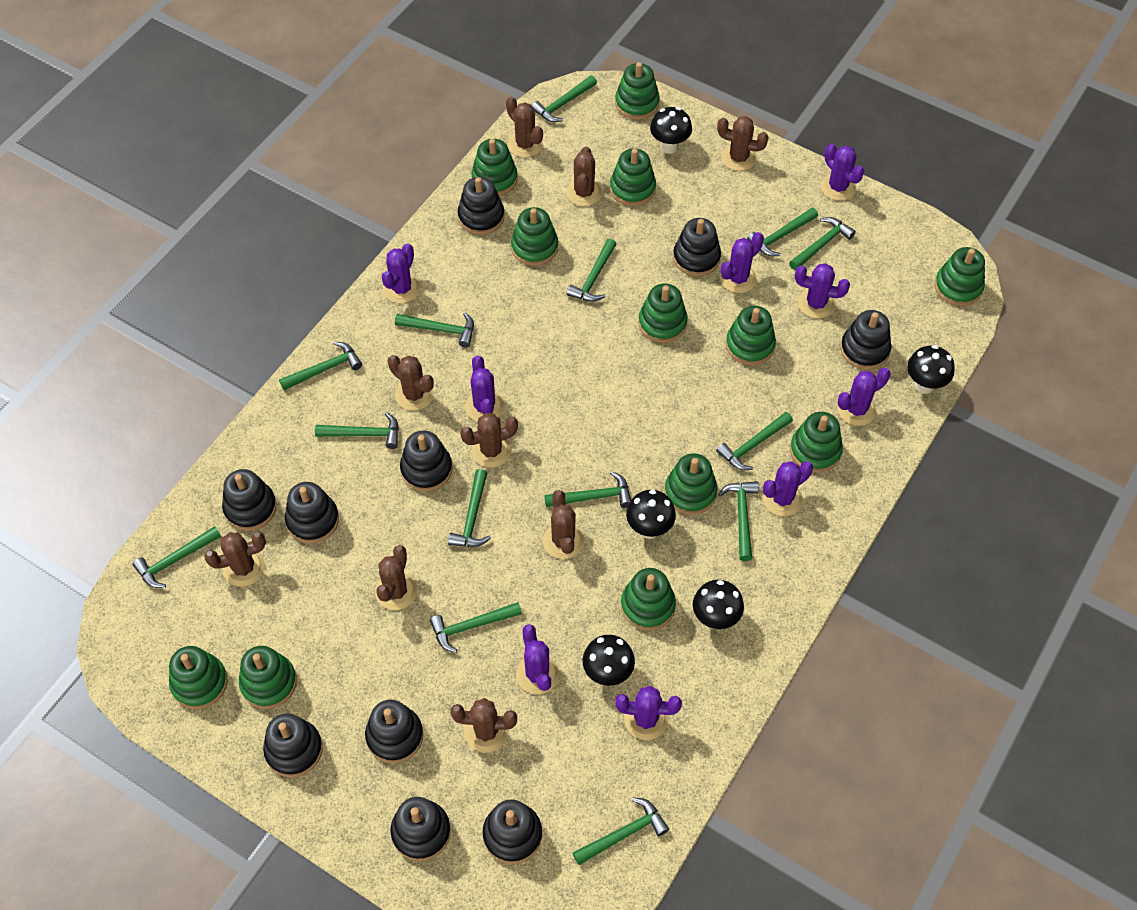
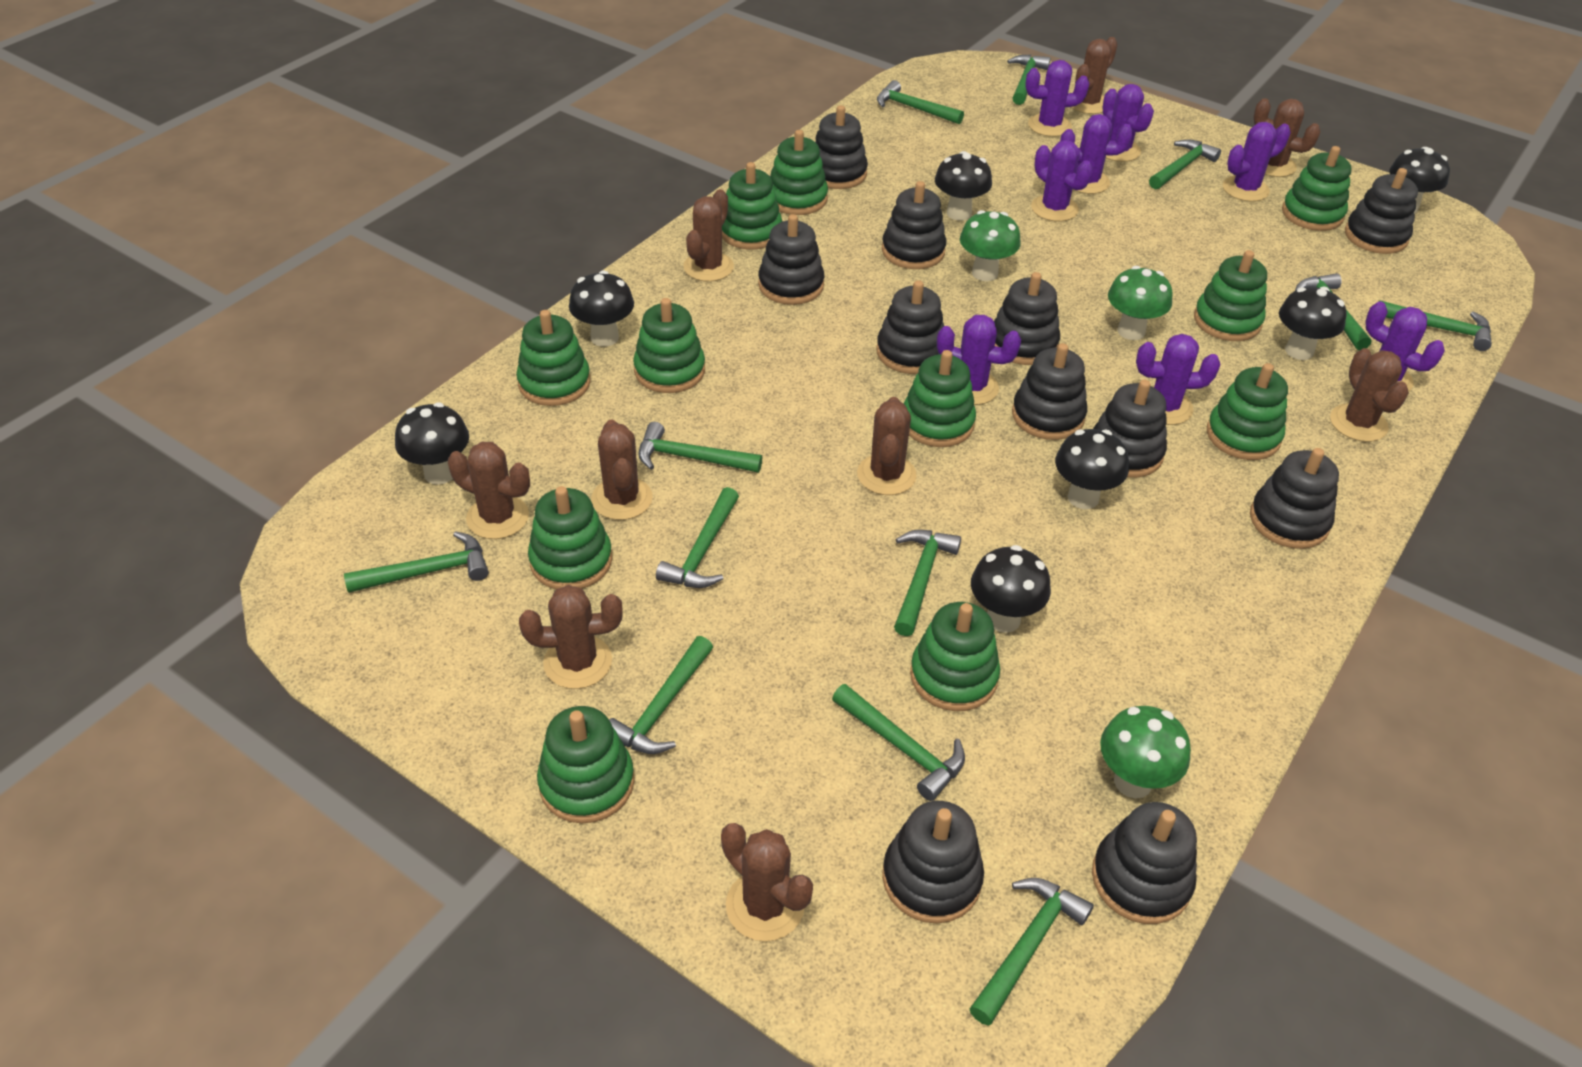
black mushroom: [583,635,635,686] [626,490,676,539] [650,107,692,154] [693,580,744,629] [907,345,955,394] = 5 -> [395,403,469,485] [569,270,634,347] [935,151,992,221] [971,545,1051,633] [1055,429,1129,509] [1279,287,1347,360] [1389,147,1450,214] = 7
black stacking toy: [222,469,277,531] [263,714,323,777] [285,482,339,543] [365,700,423,763] [391,797,451,861] [400,430,453,492] [458,177,505,235] [483,799,542,864] [673,218,721,276] [840,310,891,370] = 10 -> [758,214,824,305] [815,105,868,189] [876,280,944,374] [882,181,946,269] [882,801,984,924] [994,272,1060,365] [1012,343,1087,440] [1092,802,1197,924] [1093,380,1167,478] [1250,448,1339,549] [1345,168,1418,254] = 11
green hammer: [132,526,221,588] [279,341,362,390] [315,412,399,449] [395,312,474,348] [430,602,522,653] [448,469,491,547] [532,75,597,122] [544,471,631,508] [566,239,617,302] [573,797,669,865] [716,412,793,470] [718,481,759,561] [747,208,818,256] [789,217,856,270] = 14 -> [344,531,489,593] [609,636,713,754] [638,422,762,473] [656,487,739,588] [832,684,965,801] [877,80,964,124] [894,530,961,636] [970,878,1094,1026] [1007,55,1050,105] [1149,140,1221,189] [1295,273,1371,350] [1379,300,1492,351] = 12
green mushroom: none = 0 -> [960,210,1021,281] [1100,706,1191,798] [1108,266,1173,340] = 3
green stacking toy: [169,646,228,709] [239,646,297,709] [471,139,518,196] [511,207,558,266] [610,148,656,206] [615,62,660,120] [621,568,676,630] [638,283,688,343] [665,453,718,515] [726,306,776,365] [790,412,843,472] [935,247,985,306] = 12 -> [516,310,590,406] [528,486,612,590] [537,706,634,823] [633,298,705,393] [722,162,782,249] [770,130,828,215] [904,350,976,447] [910,602,1000,711] [1194,250,1267,341] [1207,363,1288,460] [1282,146,1351,231] = 11
purple cactus: [382,243,420,303] [465,355,504,422] [516,624,559,695] [615,686,682,740] [720,232,764,293] [762,461,813,516] [795,263,850,319] [821,144,864,201] [837,368,890,426] = 9 -> [937,315,1021,405] [1025,60,1089,137] [1031,140,1093,222] [1060,114,1133,194] [1103,84,1154,162] [1136,334,1221,425] [1223,122,1291,202] [1365,301,1445,392] = 8

